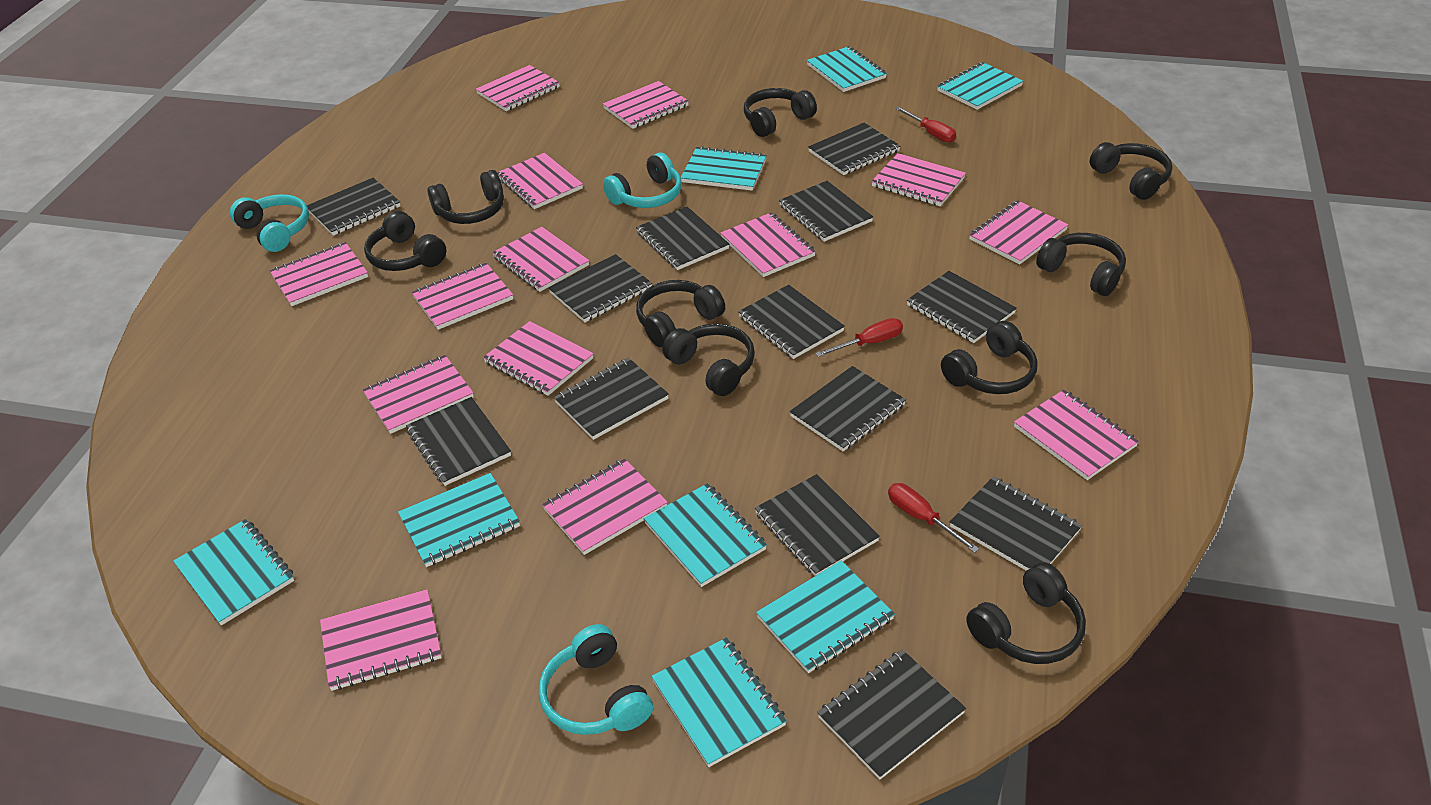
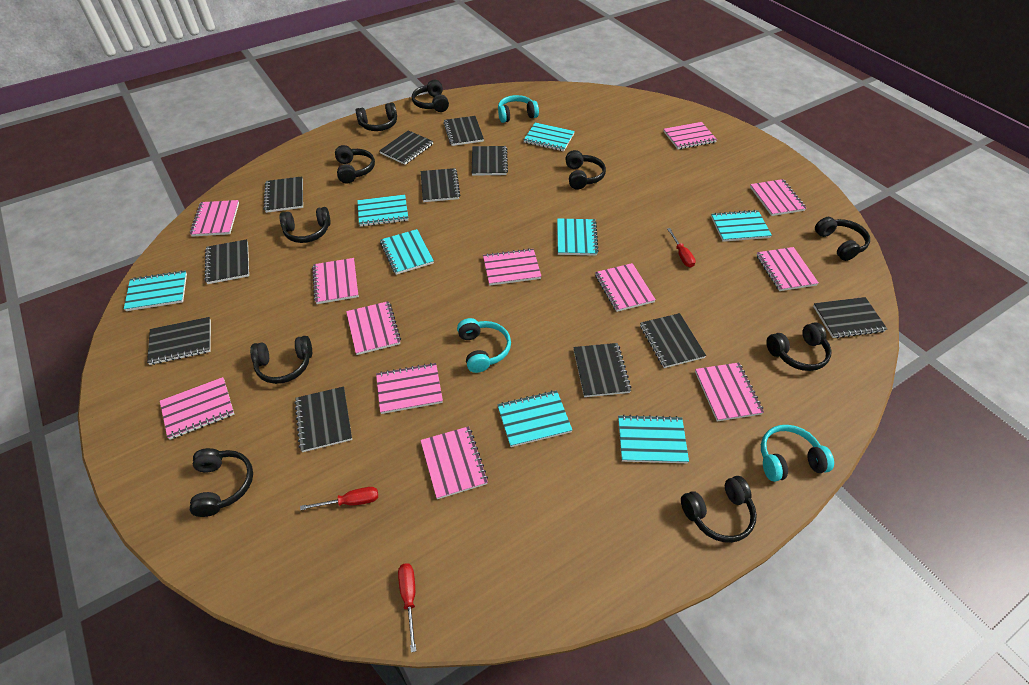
black headphones: [364,211,446,271] [427,170,504,224] [636,280,725,347] [662,324,755,396] [744,88,817,137] [941,321,1038,394] [966,562,1086,664] [1036,233,1126,296] [1090,142,1172,200] = 9 -> [190,448,253,517] [250,336,312,384] [279,207,331,243] [335,145,375,183] [355,102,397,131] [412,80,449,112] [565,150,606,190] [681,476,757,543] [766,322,831,371] [815,217,870,261] = 10
black notebook: [307,178,401,236] [406,397,511,486] [548,254,652,322] [554,358,669,440] [636,206,729,270] [738,285,845,359] [755,474,880,576] [779,181,873,242] [790,366,906,451] [808,123,900,175] [817,649,966,779] [907,271,1017,343] [950,476,1082,571] = 13 -> [147,317,211,365] [204,239,249,284] [263,176,303,213] [294,387,352,452] [379,130,433,165] [421,168,460,202] [443,116,484,146] [472,146,508,176] [573,343,631,397] [640,313,706,368] [813,297,887,338] = 11
pink notebook: [270,242,368,306] [320,589,442,691] [362,355,474,434] [411,263,513,330] [476,65,560,111] [483,321,594,396] [492,227,589,292] [497,153,583,209] [542,458,668,555] [603,81,689,129] [720,212,816,277] [871,153,966,206] [969,200,1069,264] [1014,390,1139,480] = 14 -> [160,377,234,440] [190,200,239,237] [312,258,359,304] [346,301,401,355] [376,363,443,414] [420,426,488,499] [483,248,542,286] [595,263,656,312] [663,122,717,149] [695,363,764,421] [750,179,806,216] [756,247,819,291] = 12

